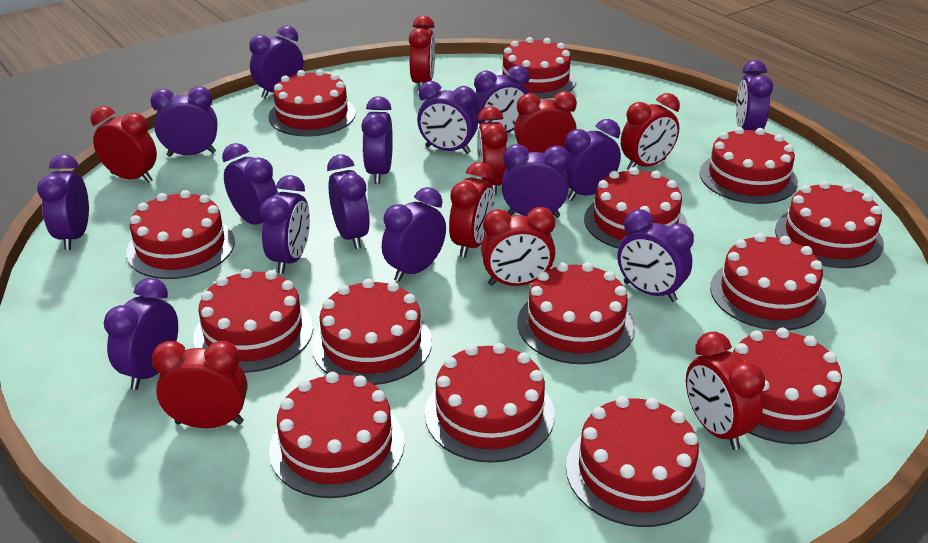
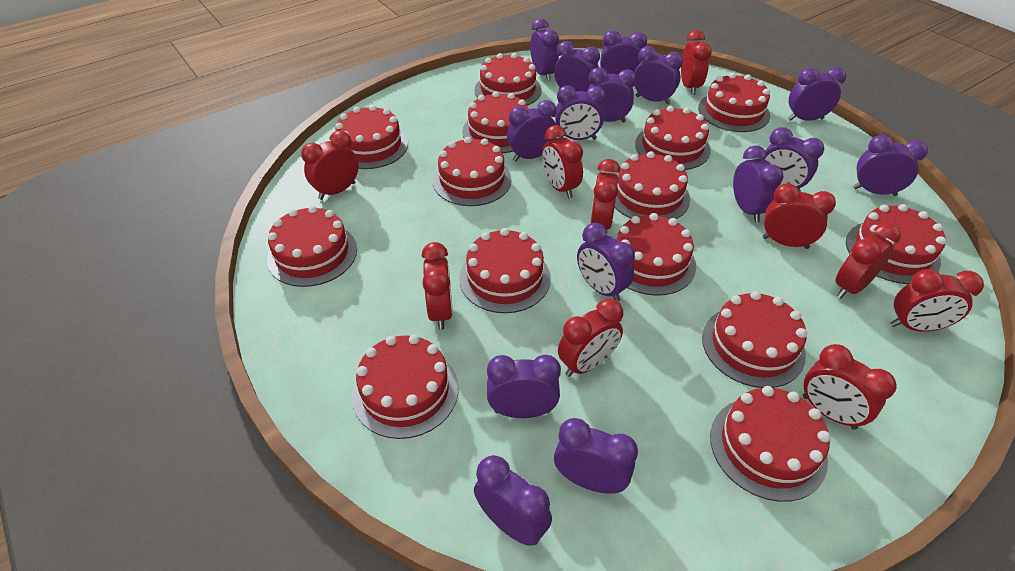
red clock: [91,106,157,183] [152,341,248,428] [409,16,435,89] [449,162,495,258] [477,106,508,196] [481,207,555,286] [514,91,577,153] [621,93,680,170] [686,332,765,450] = 9 -> [301,130,359,200] [421,242,453,330] [542,125,583,199] [558,298,623,377] [590,159,620,230] [681,30,712,95] [763,183,836,249] [803,344,896,430] [835,223,900,298] [890,269,984,332] = 10

